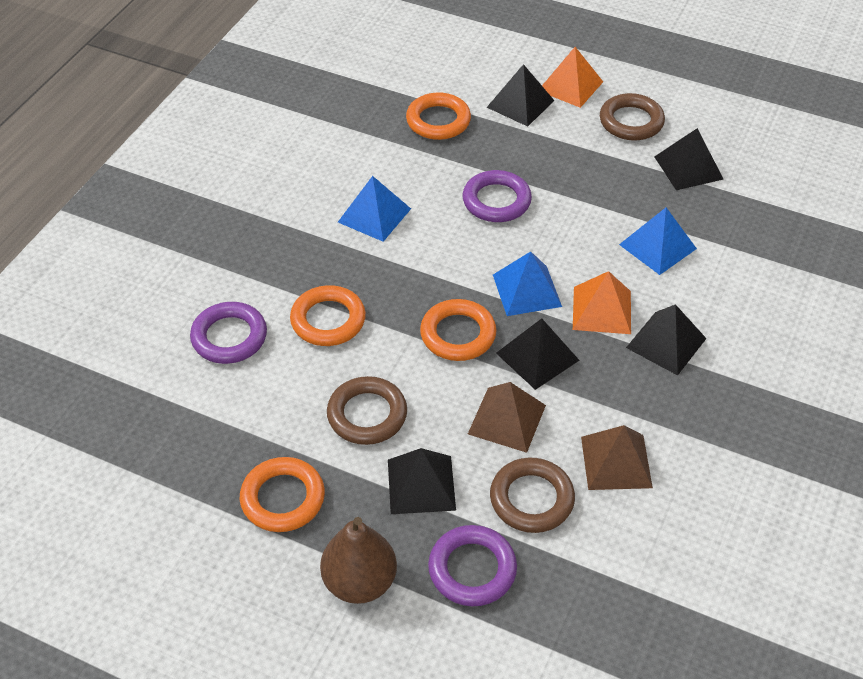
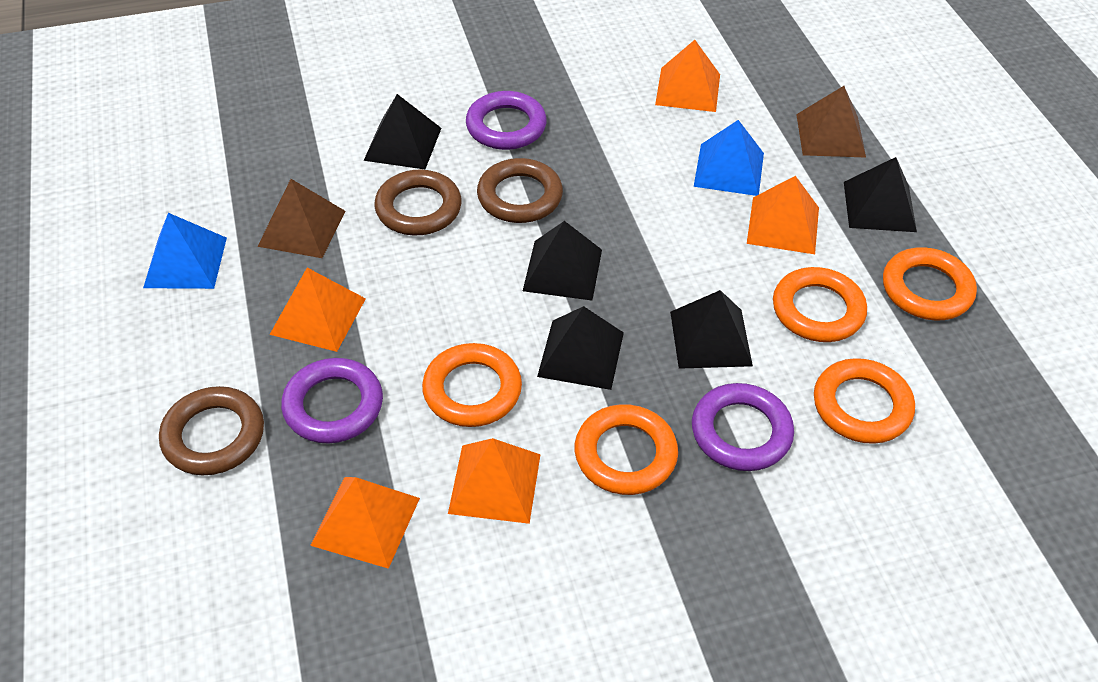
blue pyramid: [338,176,411,242] [493,251,562,316] [619,208,697,275] = 3 -> [143,213,227,289] [694,120,764,196] = 2
brown pear: [320,517,397,604] = 1 -> none = 0
orange pyramid: [542,47,603,108] [573,271,631,334] = 2 -> [269,268,366,352] [310,477,420,569] [448,438,541,524] [655,40,720,112] [747,176,819,254] = 5
orange ring: [240,457,325,532] [290,285,366,346] [406,92,471,140] [420,299,497,361] = 4 -> [422,343,522,427] [575,404,678,495] [773,267,867,342] [814,358,915,444] [883,247,977,321] = 5

